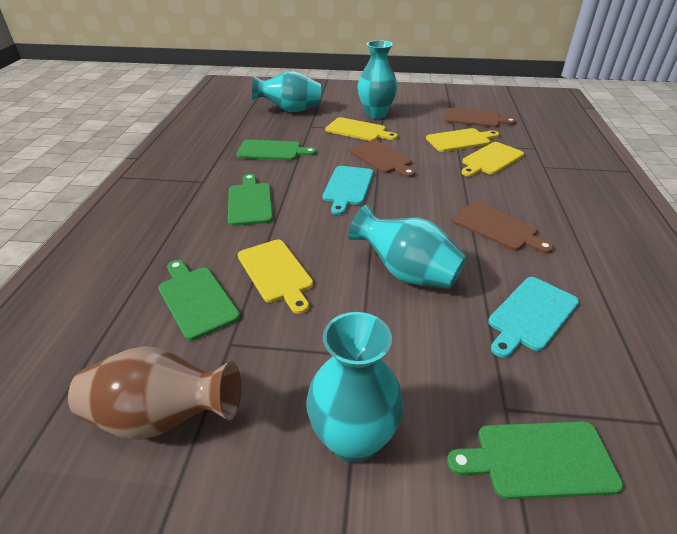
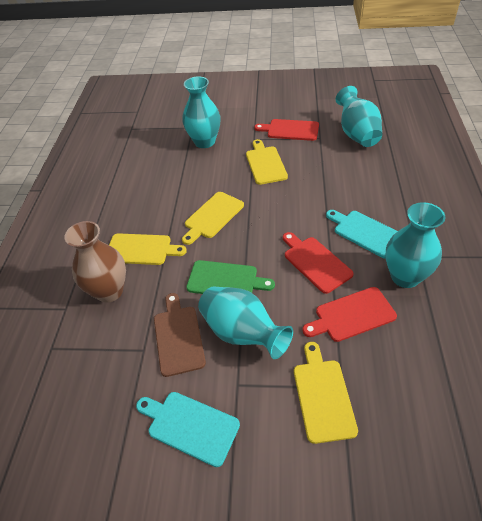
brown cutting board: [349,140,415,178] [444,108,516,127] [452,202,554,254] = 3 -> [154,293,206,377] = 1
green cutting board: [158,260,240,341] [228,174,273,226] [236,140,317,160] [447,421,623,500] = 4 -> [186,260,275,294] = 1
red cutting board: none = 0 -> [254,119,319,141] [283,232,354,294] [302,287,397,342] = 3

